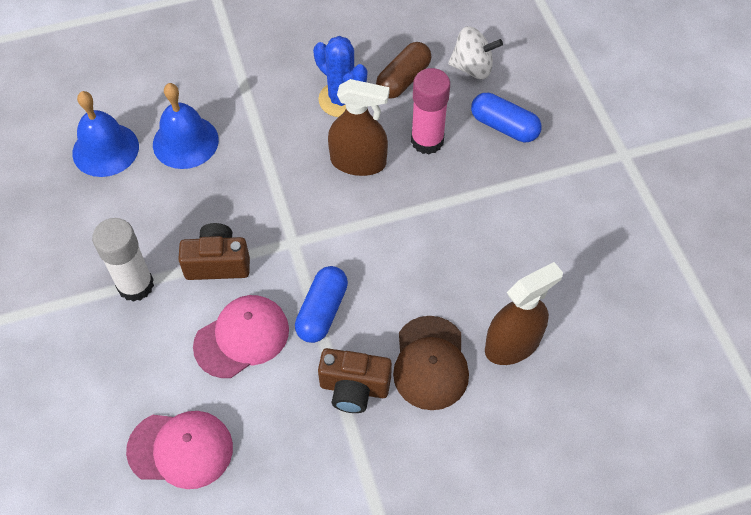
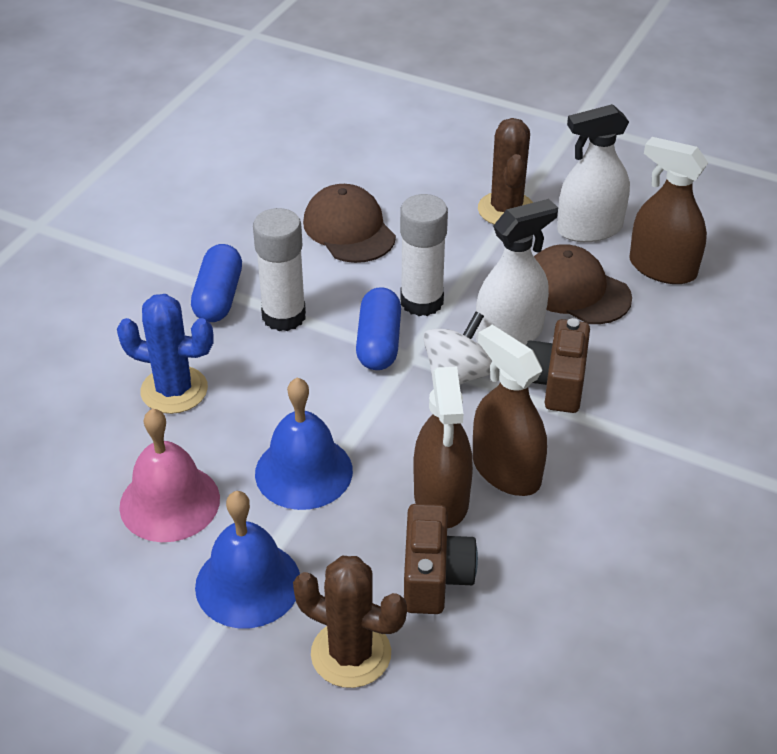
brown cactus: none = 0 -> [293,556,407,688] [478,118,533,224] = 2
brown cap: [393,316,469,410] = 1 -> [303,184,396,263] [534,244,632,324] = 2
brown capsule: [376,42,431,99] = 1 -> none = 0
brown spray bottle: [328,79,390,176] [485,262,563,365] = 2 -> [414,367,473,528] [473,325,547,496] [629,137,708,284] = 3
pink bell: none = 0 -> [119,408,220,542] = 1
pink cap: [126,411,233,489] [193,295,289,378] = 2 -> none = 0
pink glue stick: [411,68,450,154] = 1 -> none = 0
white glue stick: [92,218,154,302] = 1 -> [253,208,306,331] [400,194,448,316] = 2
white spray bottle: none = 0 -> [475,199,558,346] [557,104,630,242] = 2

